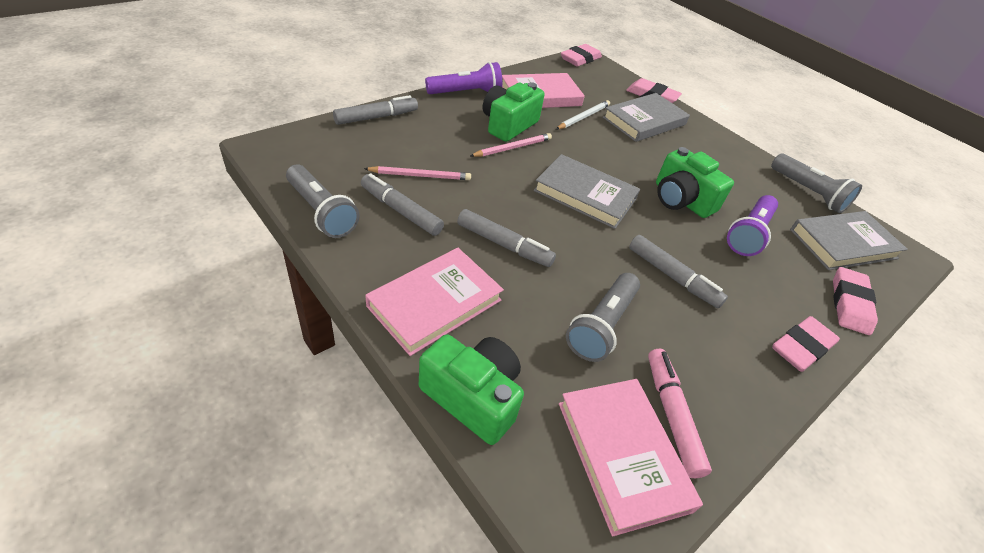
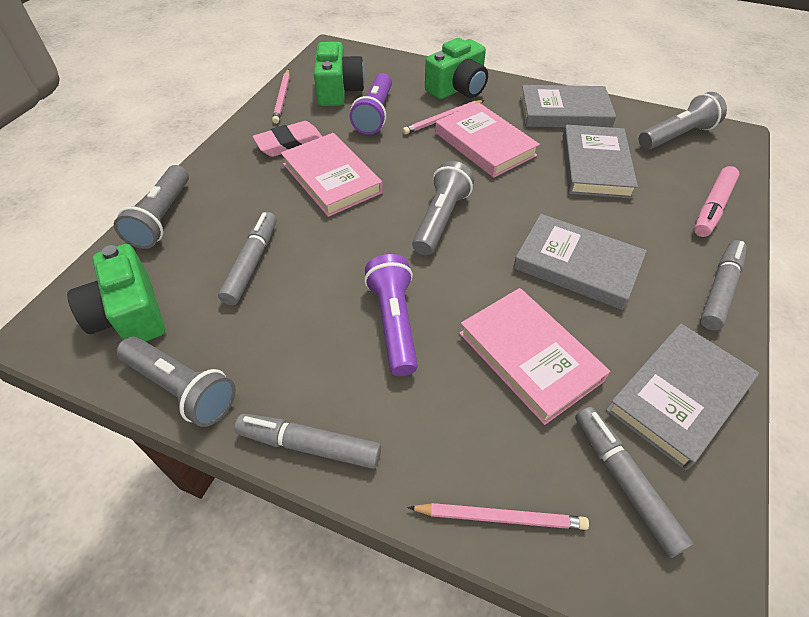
grey book: [534,154,640,229] [603,93,690,142] [790,211,908,270] = 3 -> [513,214,647,310] [520,85,616,128] [563,125,638,199] [606,323,759,470] = 4
grey flashlight: [286,165,359,238] [566,273,640,362] [771,154,862,213] = 3 -> [114,165,189,249] [117,336,236,427] [412,161,474,256] [639,92,727,150] = 4
pink eraser: [561,44,602,66] [626,78,682,103] [772,316,840,372] [833,267,878,335] = 4 -> [253,121,322,157] = 1
pink pencil: [364,166,471,180] [470,133,552,157] = 2 -> [272,69,290,124] [402,100,484,135] [408,503,589,530] = 3
white pencil: [556,100,610,129] = 1 -> none = 0

